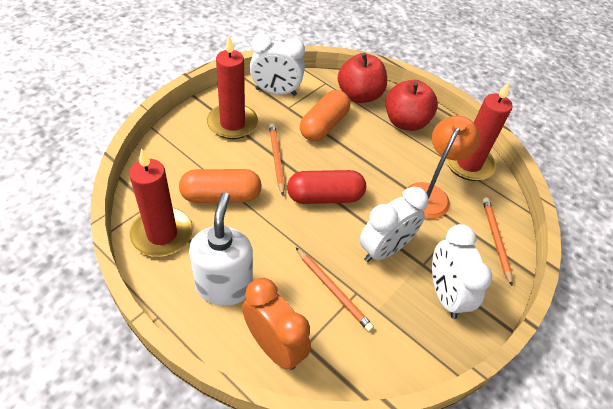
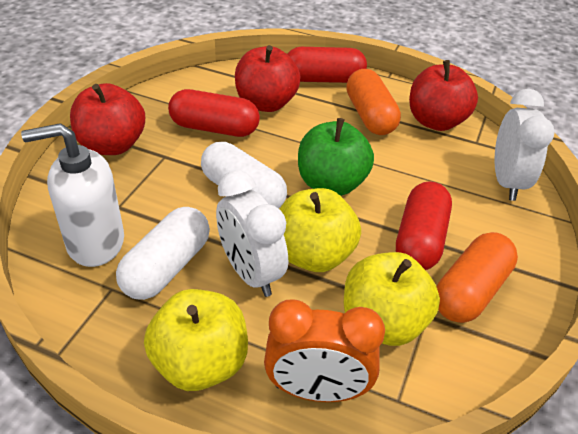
green apple: none = 0 -> [298,118,374,196] = 1
orange lamp: [407,115,480,219] = 1 -> none = 0
orange pencil: [269,123,285,196] [296,247,374,332] [483,197,513,286] = 3 -> none = 0
red apple: [338,53,387,103] [386,80,438,131] = 2 -> [70,83,145,155] [235,45,301,112] [409,60,478,131] = 3
red candle: [129,148,193,257] [207,36,258,139] [446,82,513,181] = 3 -> none = 0
red capsule: [287,170,366,204] = 1 -> [168,89,260,137] [287,47,367,83] [396,181,452,270] = 3
white capsule: none = 0 -> [116,207,210,300] [201,142,287,209] = 2
white clock: [249,33,305,96] [360,186,428,262] [432,224,492,319] = 3 -> [216,170,288,297] [495,89,555,201] = 2
yellow apple: none = 0 -> [144,289,248,391] [280,188,361,272] [344,252,440,346] = 3

